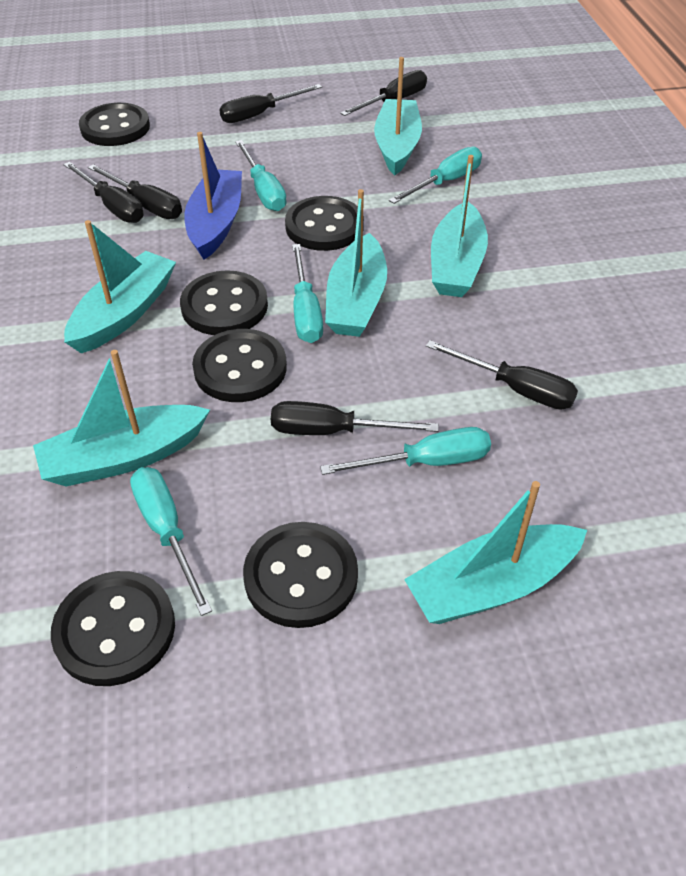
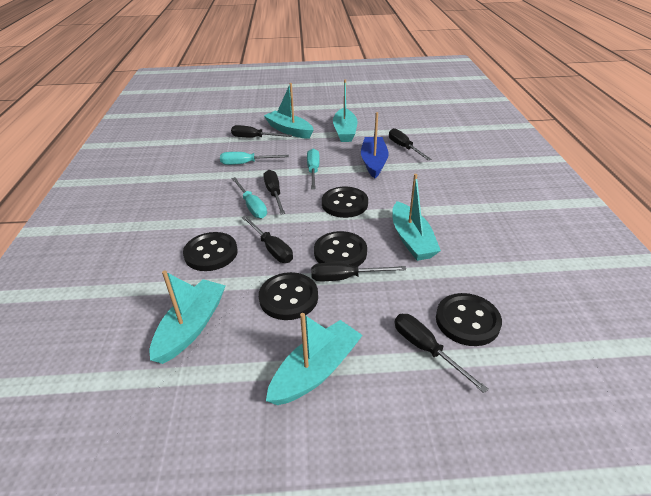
black button: [51,571,175,686] [79,103,150,146] [180,270,268,335] [192,329,287,402] [243,522,358,628] [285,196,364,251] = 6 -> [183,232,238,271] [259,272,318,320] [314,231,367,266] [322,187,368,218] [436,293,502,346] = 5
turquoise boat: [33,350,210,487] [64,220,176,353] [325,189,387,337] [374,57,422,176] [404,481,587,624] [431,155,488,297] = 6 -> [149,271,225,364] [264,83,314,139] [266,313,363,405] [333,79,357,142] [392,174,441,261] = 5
turquoise screwdriver: [130,467,212,616] [235,140,287,211] [292,244,323,343] [320,427,491,475] [389,147,482,204] = 5 -> [220,152,289,165] [232,177,267,218] [307,149,320,189] = 3

